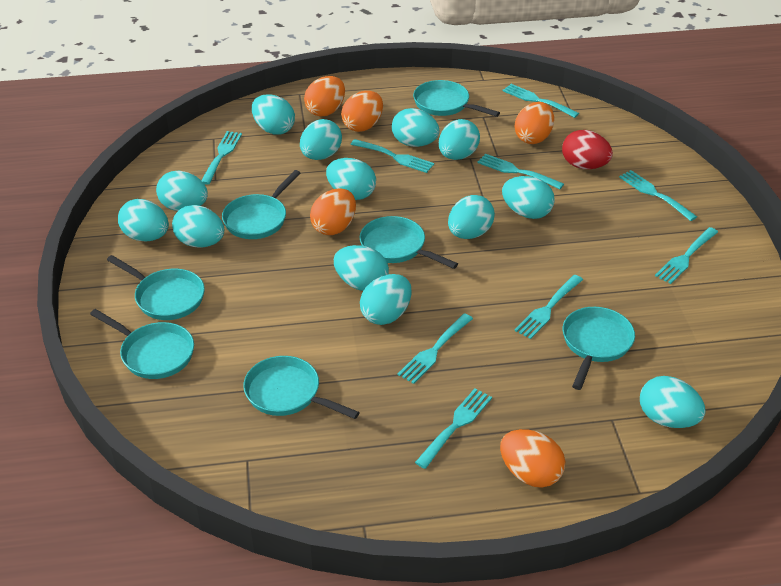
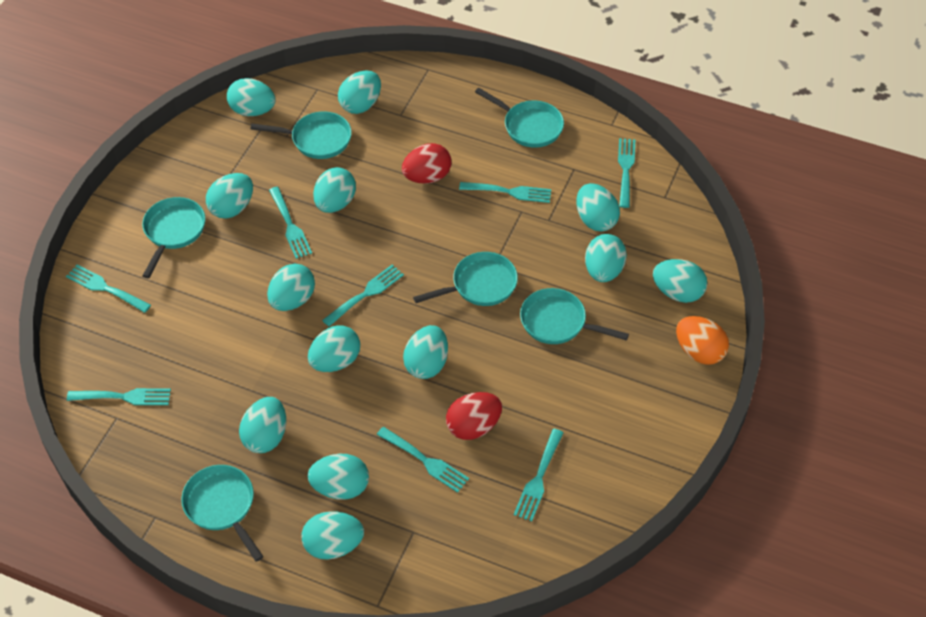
orange egg: [304,76,345,116] [310,188,356,235] [341,91,383,132] [500,429,565,488] [515,102,554,144] = 5 -> [676,316,729,365] = 1
red egg: [562,130,613,169] = 1 -> [402,143,451,184] [446,392,502,440] = 2
turquoise fork: [201,131,242,185] [351,139,434,173] [398,313,473,384] [415,388,492,469] [477,154,564,189] [503,84,579,118] [514,275,583,339] [619,170,697,221] [655,227,718,284] = 9 -> [66,265,151,313] [67,388,171,405] [269,187,312,259] [322,265,404,327] [377,427,469,493] [459,182,551,203] [514,429,564,521] [618,138,635,208] = 8
turquoise pan: [90,309,194,379] [107,255,205,320] [222,170,300,239] [243,356,360,419] [359,216,458,269] [413,80,500,117] [563,307,635,390] = 7 -> [142,197,206,278] [181,465,264,562] [250,112,352,159] [413,252,518,306] [475,87,564,148] [520,288,629,344] = 6

